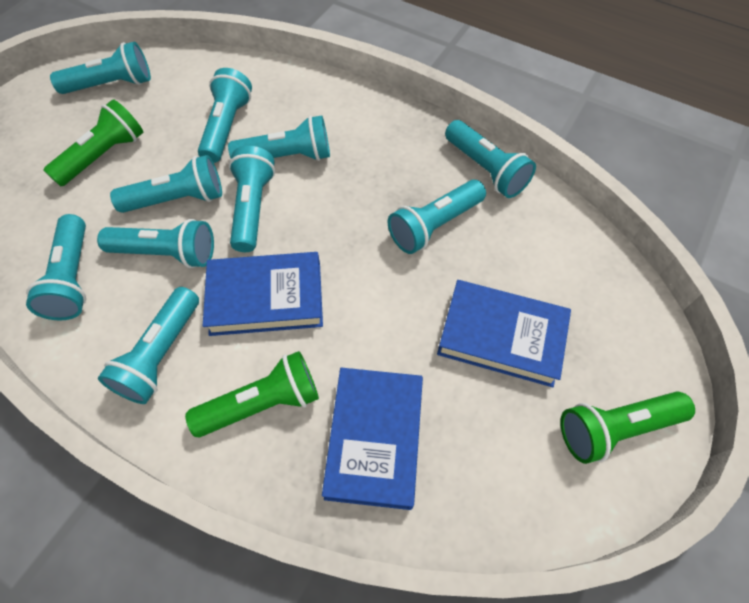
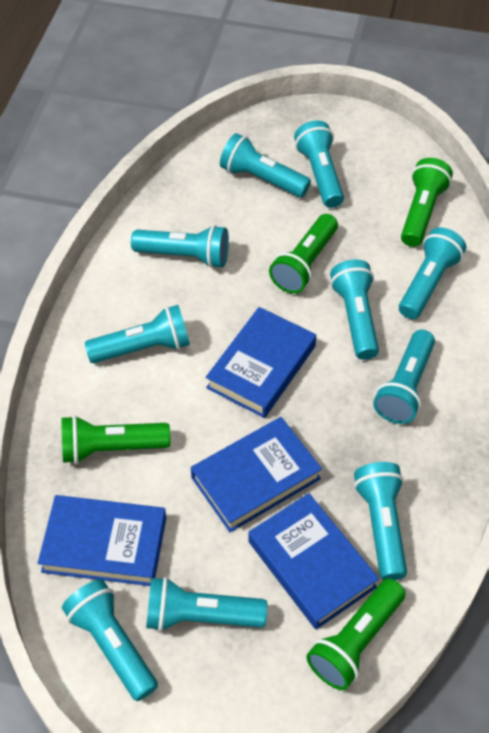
blue book: [203,252,323,336] [322,368,423,510] [437,280,571,387] = 3 -> [38,495,166,586] [191,417,322,532] [206,307,316,418] [248,493,379,629] = 4
green flashlight: [43,99,143,186] [185,351,319,437] [560,392,695,464] = 3 -> [61,415,170,464] [269,214,338,294] [306,579,406,690] [401,158,453,247] = 4

